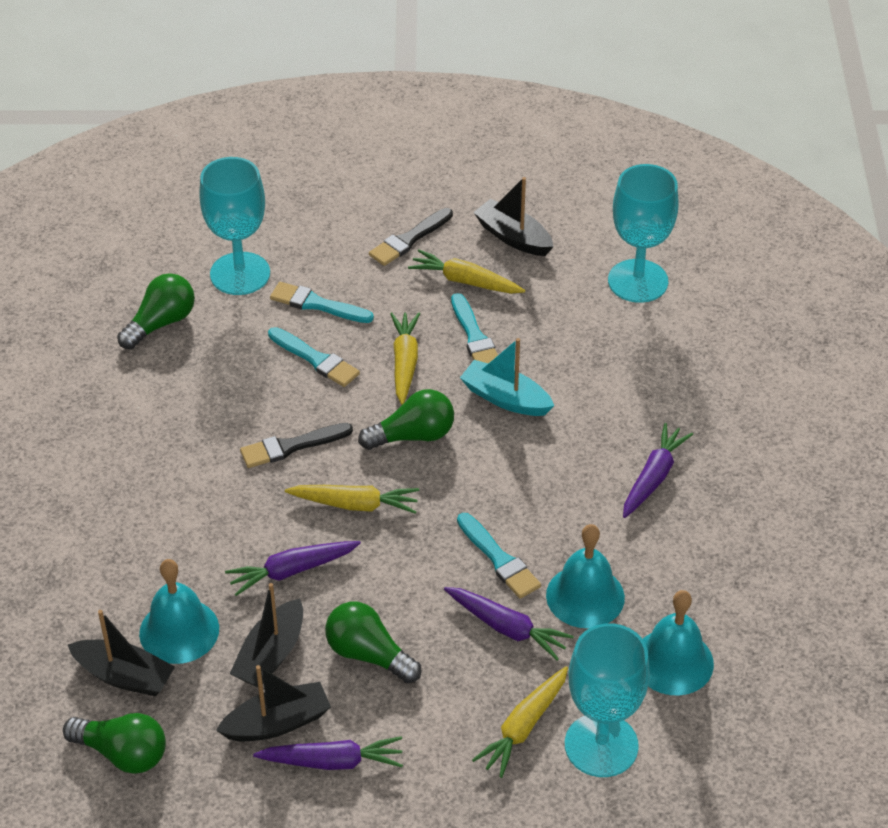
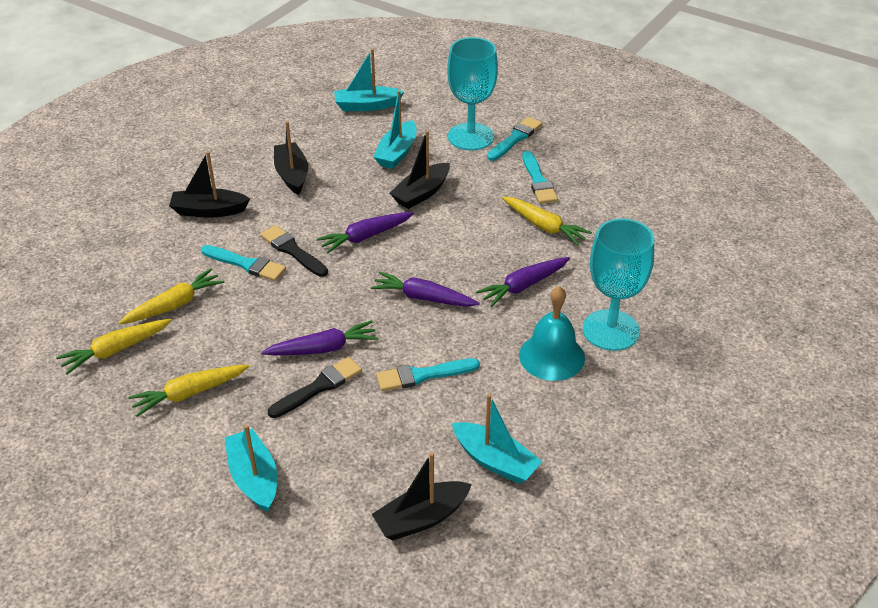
green light bulb: [63,713,166,774] [117,273,195,349] [325,602,421,683] [358,389,454,450] = 4 -> none = 0
turquoise bell: [139,559,219,664] [546,524,625,628] [643,590,714,696] = 3 -> [519,286,585,381] = 1
turquoise boat: [460,338,554,416] = 1 -> [225,425,277,512] [334,49,404,111] [373,91,416,169] [452,394,543,484] = 4
turquoise goblet: [199,157,270,295] [565,623,650,777] [608,164,679,303] = 3 -> [447,37,498,150] [583,218,654,351] = 2

